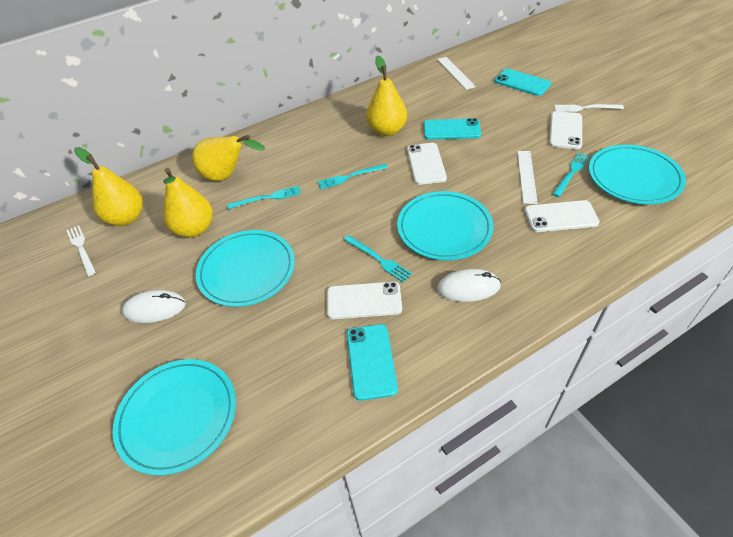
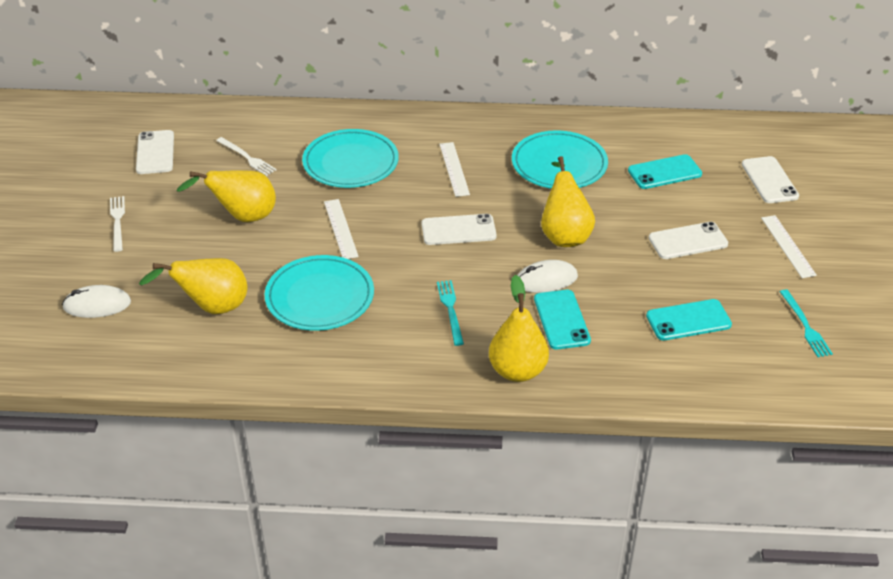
turquoise fork: [227,186,301,209] [317,164,388,189] [344,235,412,282] [552,152,591,197] = 4 -> [437,280,464,346] [780,289,833,357] = 2
turquoise plate: [113,359,236,476] [196,230,295,307] [397,191,493,260] [589,145,686,204] = 4 -> [265,255,374,331] [302,129,399,188] [512,130,608,189] = 3
white ruler: [437,57,476,90] [517,151,538,204] = 2 -> [324,199,359,259] [439,142,470,197] [761,215,817,278] = 3

